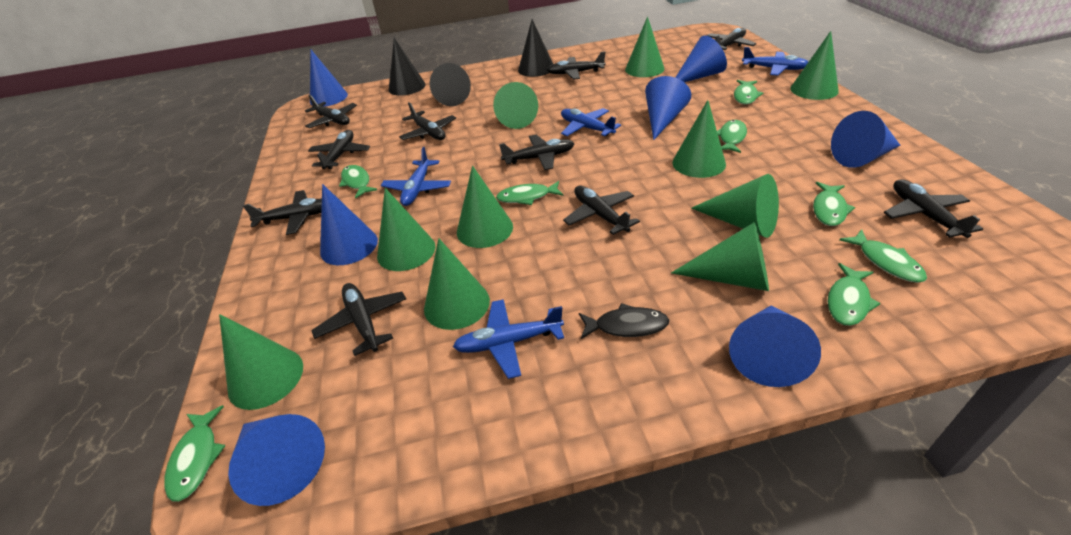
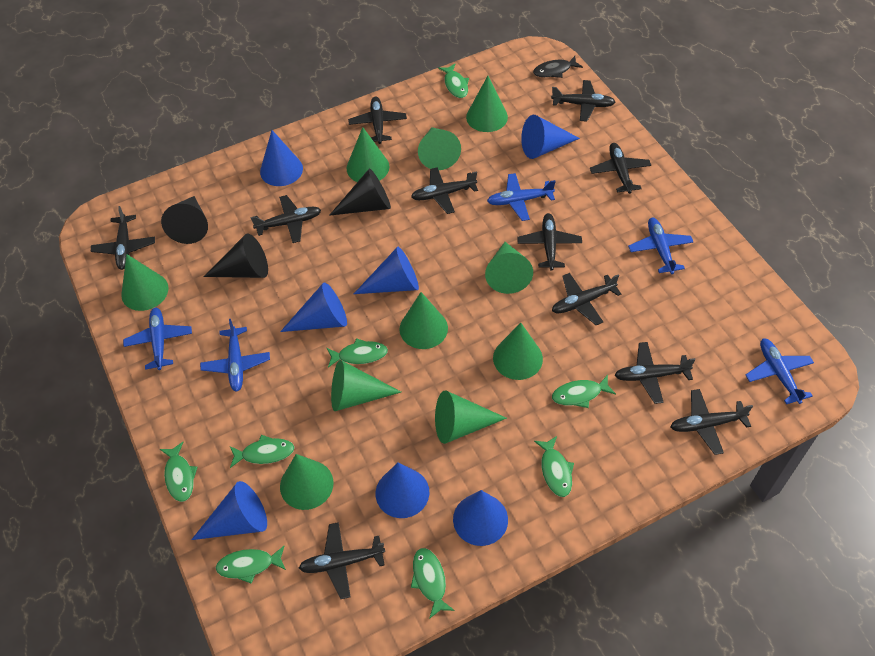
black plane: [243,190,322,235] [305,95,357,128] [308,130,370,169] [311,283,406,356] [399,102,456,140] [499,135,574,170] [546,52,606,80] [563,186,640,235] [706,28,757,50] [884,179,983,238] = 10 -> [91,206,155,270] [250,195,321,243] [299,522,385,599] [348,97,407,144] [411,167,478,214] [517,213,582,271] [551,80,615,122] [552,273,621,325] [590,143,651,194] [615,342,695,404] [670,389,753,455] = 11
blue plane: [381,147,451,206] [453,299,564,379] [561,108,621,136] [742,47,808,76] = 4 -> [123,307,192,370] [200,319,270,392] [487,173,556,221] [628,217,693,274] [746,338,814,404] = 5

